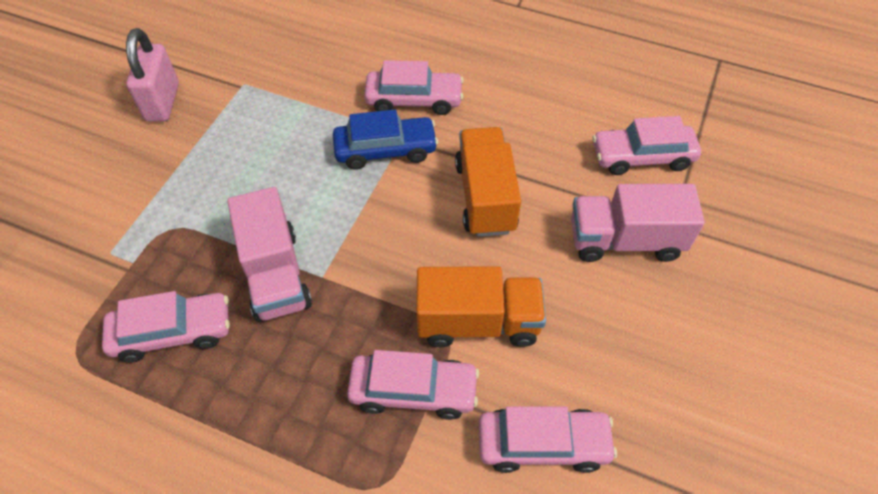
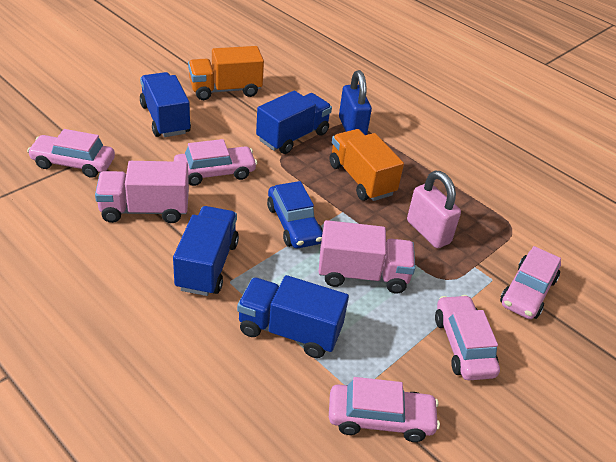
blue padlock: none = 0 -> [339,70,372,135] = 1
blue truck: none = 0 -> [140,72,191,137] [173,206,239,296] [237,275,349,358] [256,91,332,154] = 4

